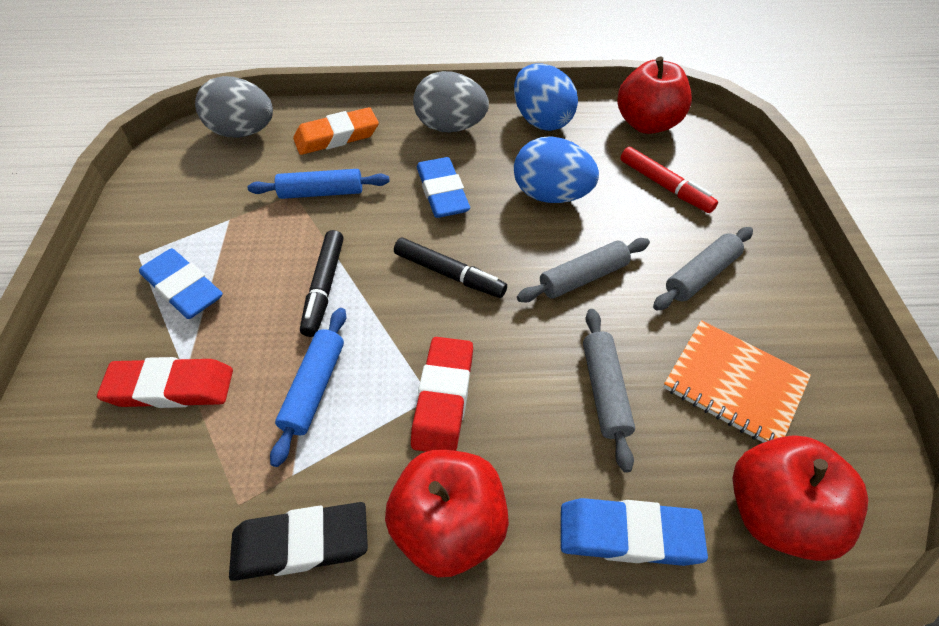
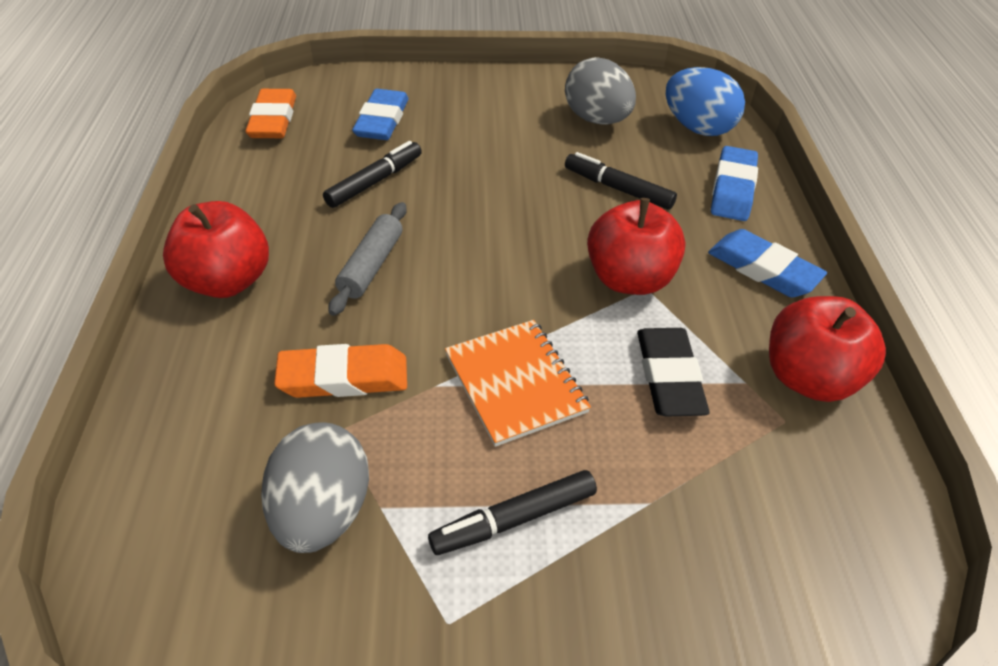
black marker: [300,230,343,337] [394,238,507,298] = 2 -> [323,141,422,208] [428,470,597,555] [565,152,677,209] = 3
blue egg: [514,63,578,131] [514,136,599,203] = 2 -> [666,67,745,136] = 1
blue rolling pin: [248,169,390,199] [270,308,346,467] = 2 -> none = 0
grey rolling pin: [517,238,650,302] [583,309,635,473] [653,227,753,311] = 3 -> [329,202,407,316] = 1
orange eraser: [293,107,379,155] = 1 -> [245,89,296,138] [274,344,407,398] = 2
red eraser: [97,357,233,408] [411,337,473,452] = 2 -> none = 0
red marker: [620,147,718,213] = 1 -> none = 0

